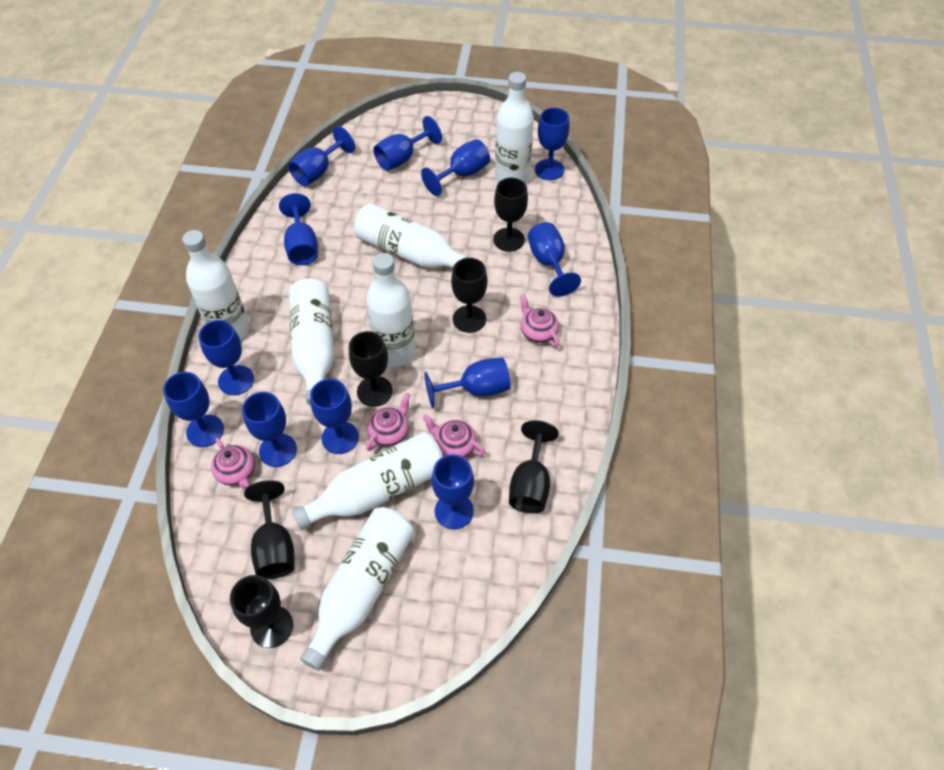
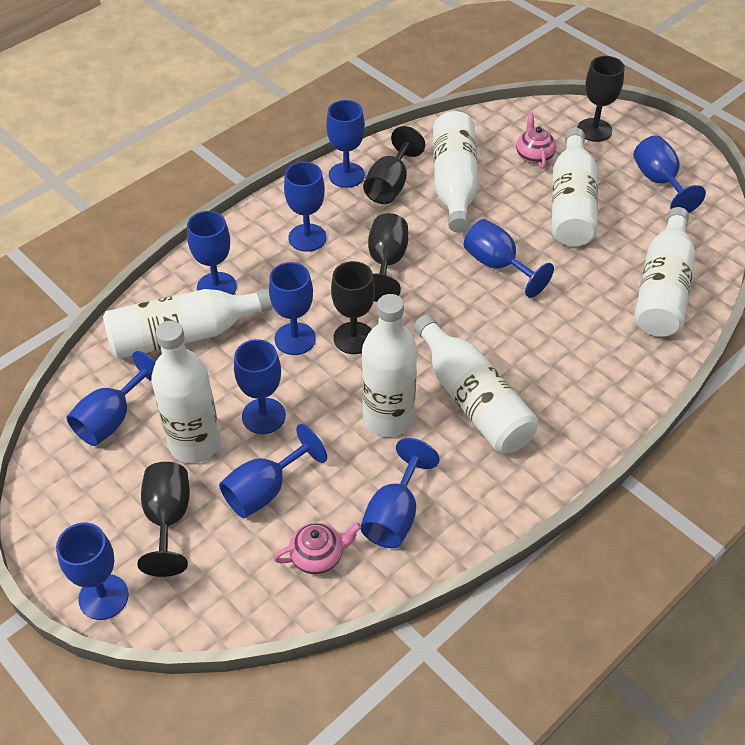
black goblet: [230,575,293,648] [244,480,295,579] [349,331,393,407] [451,258,487,333] [493,178,528,252] [509,420,559,513] = 6 -> [137,462,190,577] [331,261,375,354] [363,126,425,204] [368,213,408,302] [577,56,625,142] = 5
blue goblet: [163,372,224,447] [199,320,254,395] [242,392,297,467] [279,193,318,265] [288,126,355,186] [310,379,359,454] [373,116,442,171] [421,139,490,196] [424,357,510,408] [432,454,474,529] [528,222,581,296] [535,108,570,180] = 12 -> [56,523,129,620] [66,351,156,446] [187,211,237,295] [219,424,327,518] [234,339,286,434] [269,262,316,355] [284,162,327,252] [326,100,365,188] [361,438,440,548] [464,219,554,298] [634,135,706,213] = 11
pink teapot: [211,438,255,489] [366,393,410,451] [423,415,486,458] [520,294,559,347] = 4 -> [273,523,361,574] [516,112,556,169] = 2

